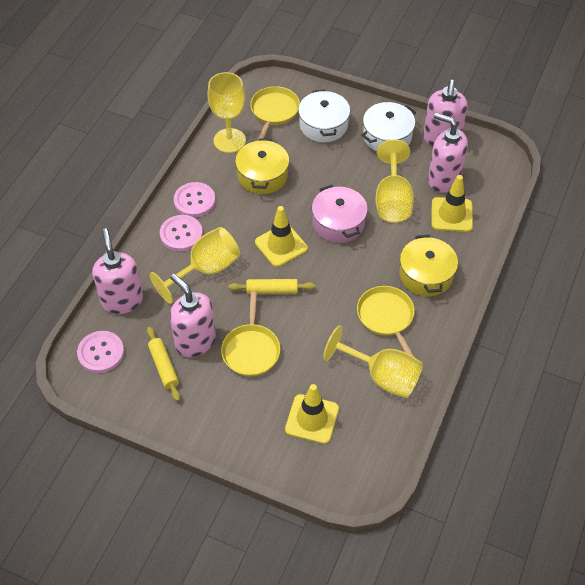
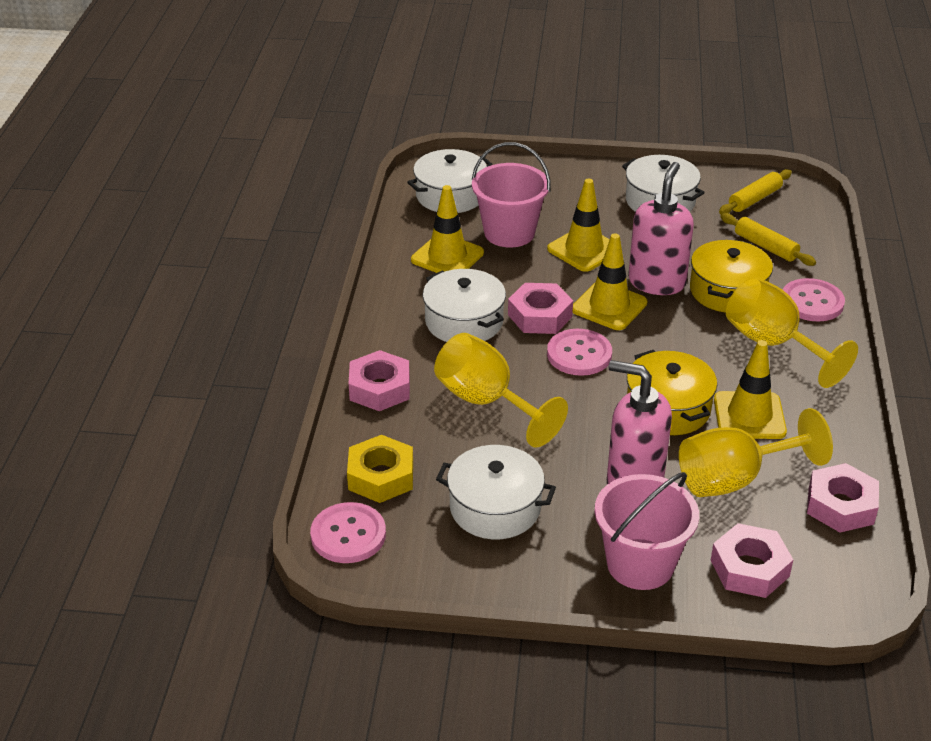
pink bucket: none = 0 -> [472,142,550,247] [595,472,699,590] = 2
pink nut: none = 0 -> [349,350,410,411] [508,283,573,334] [711,523,793,598] [807,463,879,532] = 4
pink pot: [312,185,368,243] = 1 -> none = 0
pink soap dispenser: [92,228,143,314] [170,274,216,357] [423,80,468,146] [428,113,468,193] = 4 -> [607,360,672,484] [628,162,694,295] = 2
white pot: [298,89,350,142] [361,102,416,151] = 2 -> [407,149,493,213] [423,269,506,342] [436,445,556,539] [622,155,705,212] = 4
yellow goblet: [150,227,240,303] [207,72,246,153] [323,326,423,398] [375,140,414,223] = 4 -> [434,333,568,448] [679,408,833,497] [726,277,858,388] = 3
yellow nut: none = 0 -> [347,435,413,503] = 1
yellow pan: [221,291,280,376] [250,86,300,141] [357,286,415,357] = 3 -> none = 0
yellow traffic cone: [255,206,308,267] [285,384,339,444] [432,175,473,232] = 3 -> [411,185,484,273] [547,179,610,272] [573,233,648,330] [714,340,787,439] = 4

